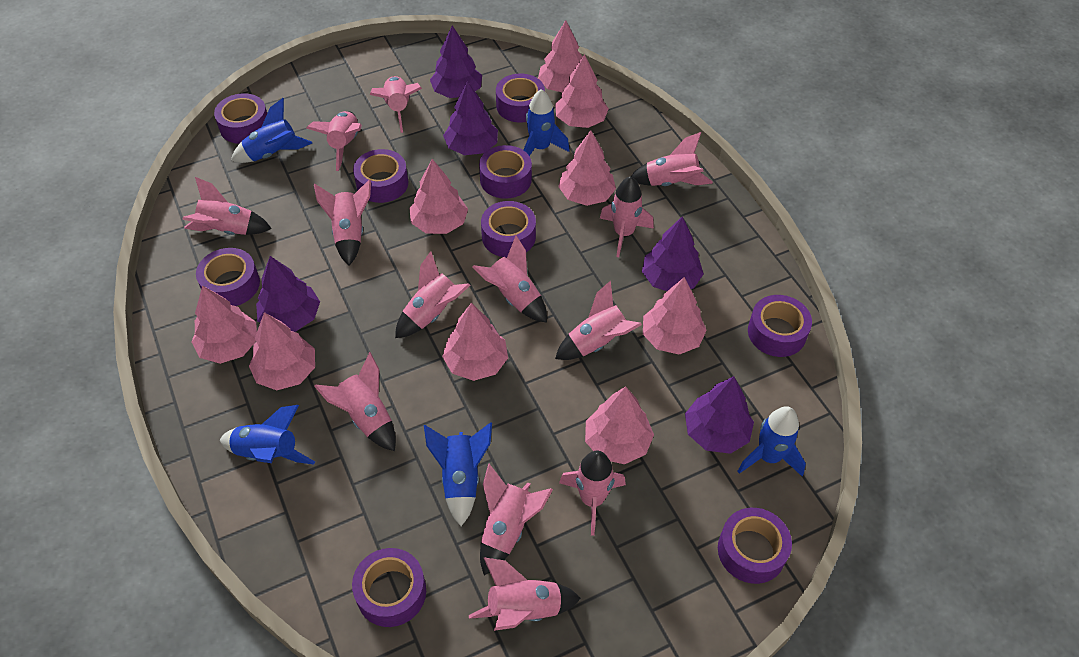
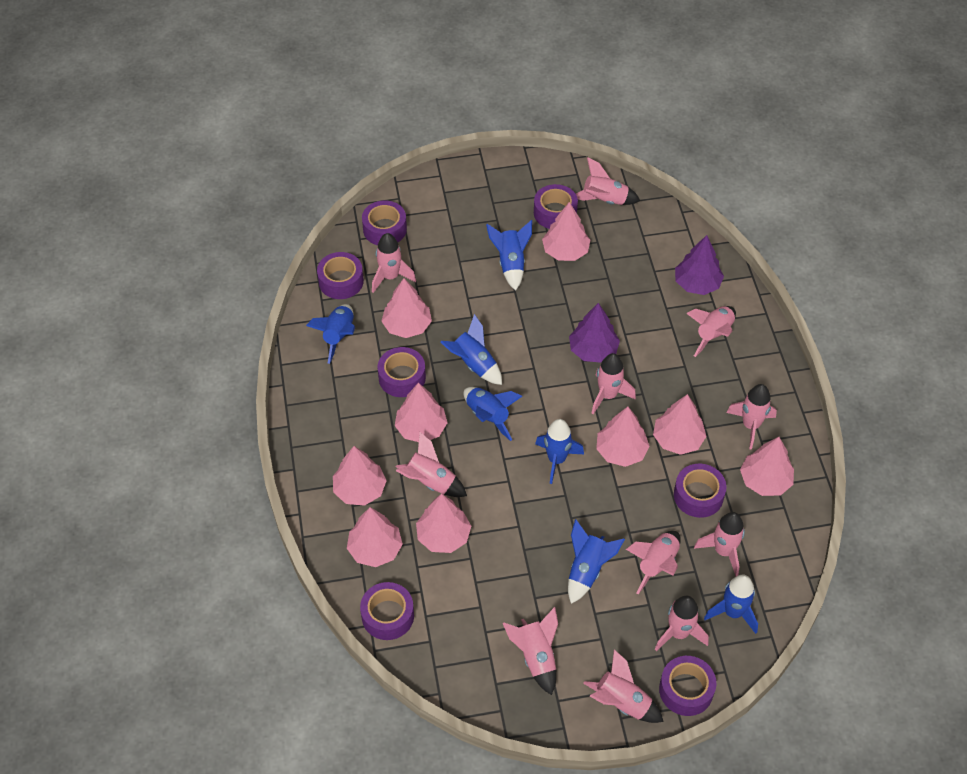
blue rocket: [220,405,315,465] [231,98,312,163] [424,422,492,526] [524,89,570,156] [738,406,806,476] = 5 -> [306,304,355,364] [441,314,502,385] [464,387,523,441] [486,220,532,291] [535,419,584,484] [568,519,625,604] [704,575,758,634] = 7
pink rocket: [182,177,272,235] [307,111,362,171] [314,179,371,266] [314,352,396,451] [370,76,422,133] [395,251,470,338] [469,557,581,631] [472,236,547,323] [480,463,553,575] [555,280,642,360] [559,451,626,536] [600,176,654,257] [631,132,713,186] = 13 -> [372,233,416,293] [396,432,467,497] [503,607,558,695] [576,157,640,205] [583,649,664,723] [592,353,636,415] [626,531,681,594] [655,596,709,651] [686,306,736,357] [694,512,745,576] [727,384,777,450] = 11
purple tape: [196,248,260,306] [214,93,267,144] [352,548,426,627] [353,149,408,203] [479,145,532,199] [481,201,536,257] [496,74,545,123] [718,508,792,584] [748,295,812,357] = 9 -> [317,252,364,299] [360,582,414,640] [362,200,407,245] [378,347,426,397] [534,184,578,229] [659,656,716,716] [674,464,727,518] = 7
purple tree: [256,256,320,332] [430,26,482,98] [443,81,498,155] [642,216,704,291] [685,376,754,454] = 5 -> [569,303,620,363] [675,235,724,295] = 2

